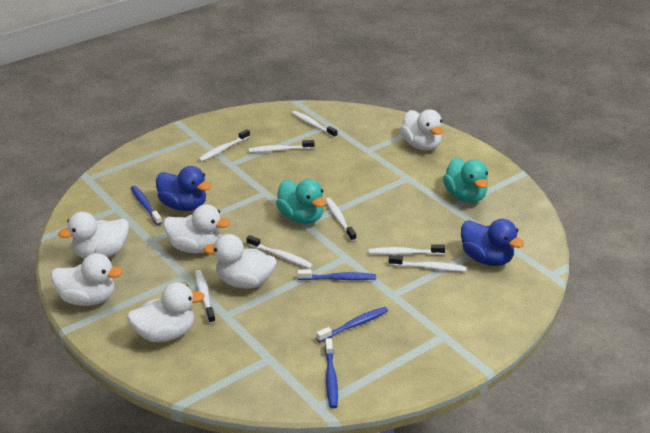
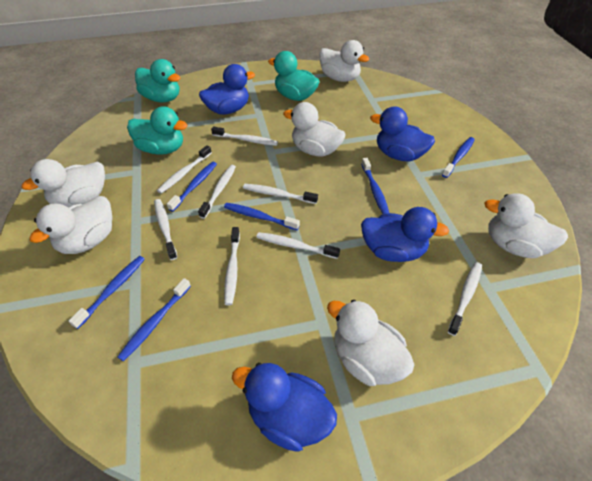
blue duck: [156,166,211,211] [461,219,524,266] = 2 -> [199,64,255,115] [232,363,337,452] [361,207,449,262] [370,107,435,161] = 4
blue toothbrush: [131,186,162,225] [297,270,376,280] [316,307,388,342] [325,338,338,408] = 4 -> [68,256,145,329] [118,278,191,361] [167,162,217,212] [224,203,300,230] [361,158,389,214] [442,137,475,178] = 6
turquoise duck: [276,179,326,224] [443,158,488,203] = 2 -> [127,106,188,155] [135,59,180,103] [268,51,320,101] = 3

